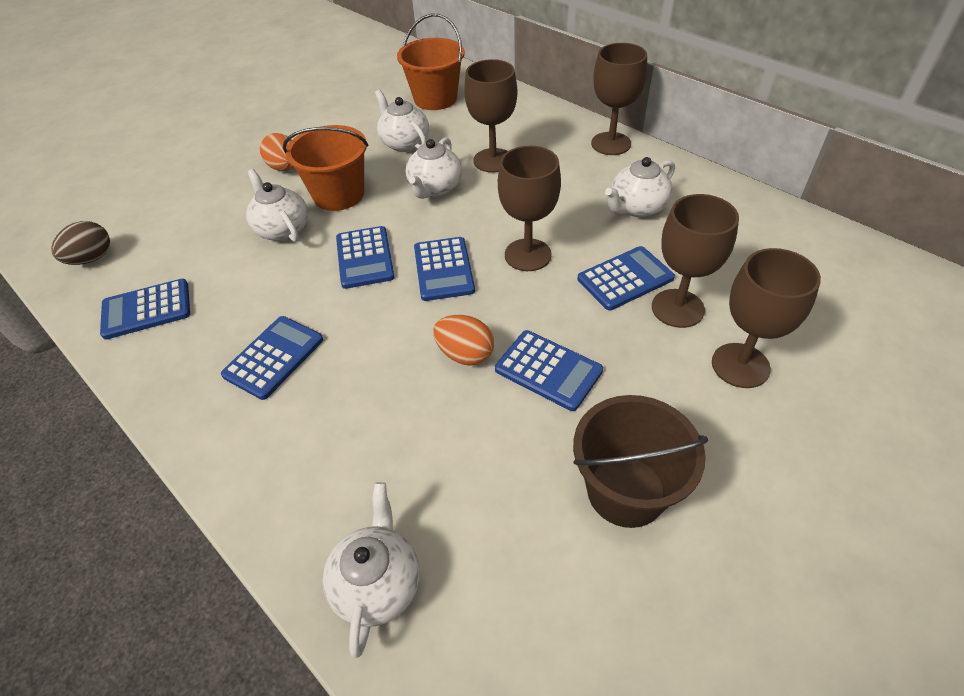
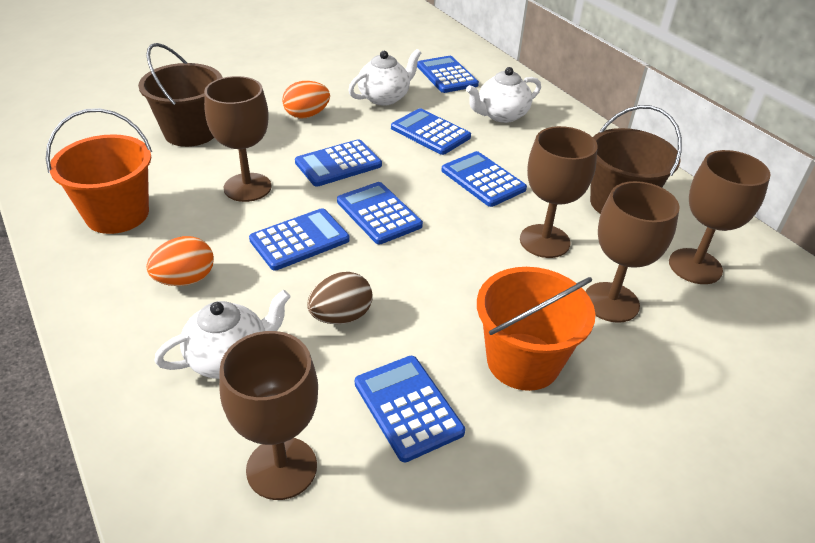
blue calculator: [100,279,190,339] [221,316,323,400] [336,226,395,289] [414,237,475,301] [495,330,603,411] [577,246,675,311] = 6 -> [249,208,350,271] [295,139,382,187] [337,182,423,244] [355,356,465,462] [391,108,471,155] [417,56,479,93] [441,151,527,207] = 7
brown bucket: [573,395,708,528] = 1 -> [138,43,223,147] [590,105,682,214] = 2
white teapot: [246,169,308,242] [322,482,420,658] [375,90,429,152] [405,137,462,199] [605,157,675,217] = 5 -> [155,290,291,379] [348,49,421,106] [466,67,541,123] = 3

